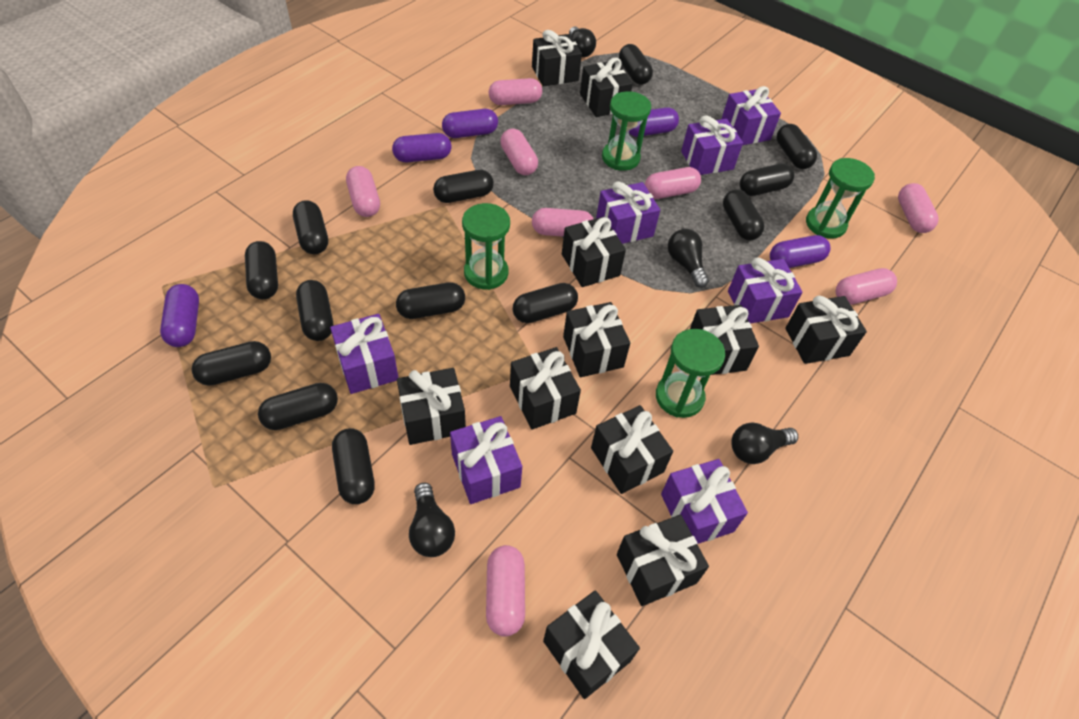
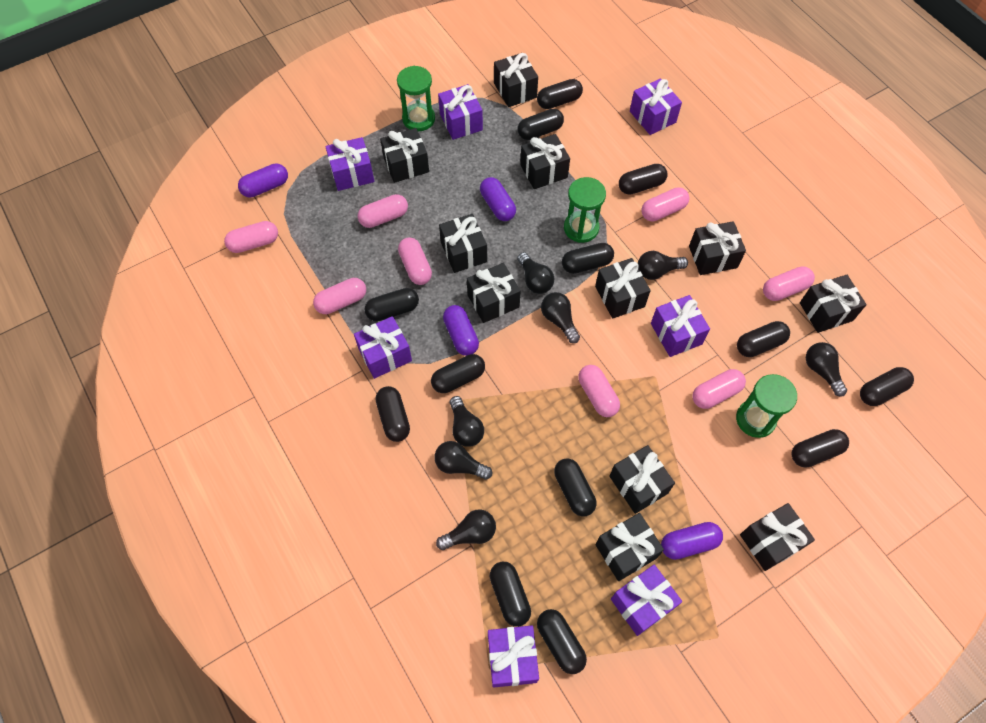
black light bulb: [409,483,455,557] [569,27,596,58] [668,229,709,288] [731,423,798,464] = 4 -> [435,441,492,480] [436,509,496,550] [449,396,484,447] [517,252,554,294] [541,292,580,343] [638,251,688,280] [806,342,847,396] = 7
green hourglass: [462,203,510,290] [602,91,651,171] [656,329,725,418] [806,158,875,239] = 4 -> [397,66,435,131] [564,177,606,243] [736,374,797,438] = 3
purple capsule: [160,284,199,347] [392,133,451,162] [442,109,498,138] [628,107,679,137] [770,235,831,268] = 5 -> [238,163,288,197] [443,305,479,356] [480,177,516,221] [661,522,723,560] = 4

